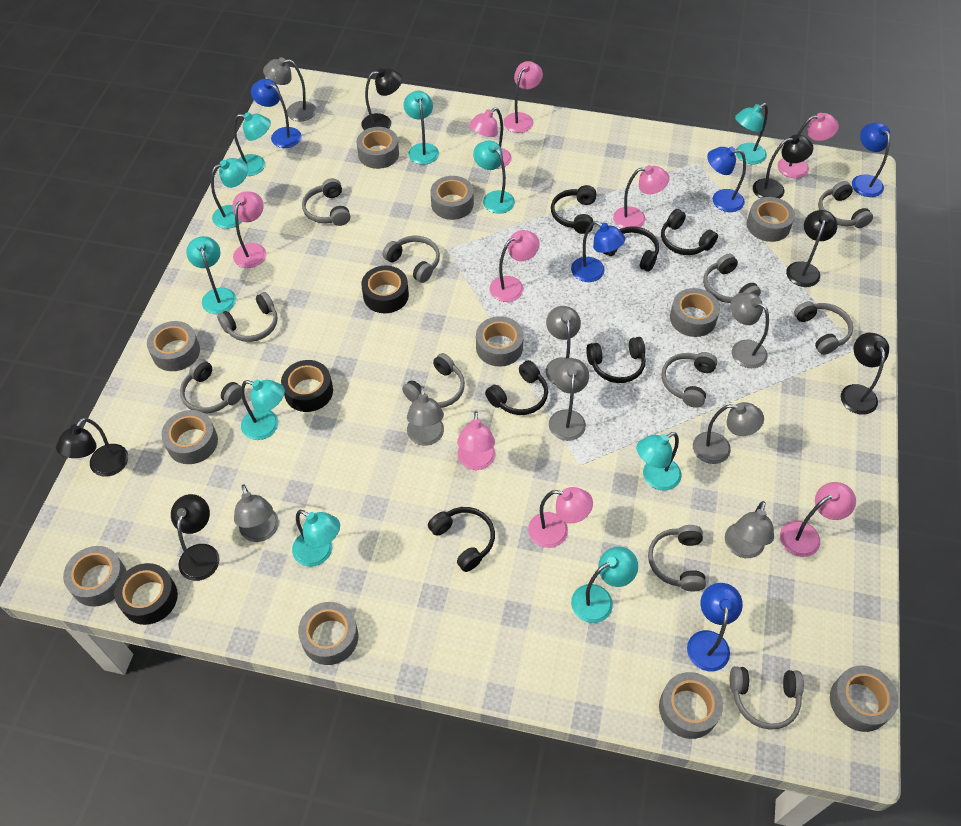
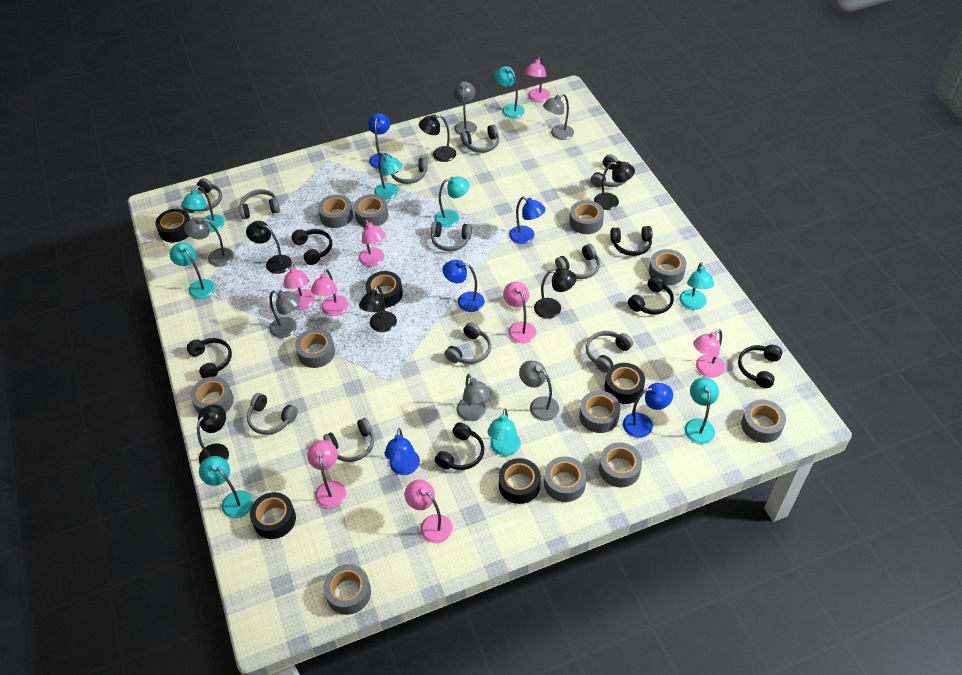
black tape: [114,563,178,625] [281,360,333,412] [361,266,409,313] = 3 -> [155,209,190,243] [250,492,296,539] [366,271,403,308] [499,458,541,504] [605,363,645,404] = 5
grey lamp: [234,484,279,542] [263,57,316,121] [407,386,444,446] [546,306,581,385] [549,358,589,441] [693,402,764,464] [725,501,774,558] [730,292,769,368] = 8 -> [184,217,234,267] [269,290,300,338] [454,81,477,135] [456,374,491,421] [519,361,559,421] [543,94,574,140] = 6
pink lamp: [233,191,266,268] [457,411,495,470] [469,108,512,169] [489,230,540,302] [504,61,543,133] [528,487,593,548] [613,165,669,228] [778,113,839,178] [780,482,856,557] = 9 -> [283,262,315,309] [308,440,346,508] [311,269,348,316] [359,220,386,267] [405,479,452,543] [503,282,536,343] [525,57,550,102] [693,330,725,378] = 8
turquoise lamp: [186,236,236,314] [211,158,248,229] [233,112,271,176] [241,380,285,440] [292,510,340,567] [403,91,439,165] [473,140,515,214] [571,546,638,623] [636,432,681,491] [735,103,768,164] = 10 -> [170,242,215,299] [182,186,225,232] [199,456,253,518] [374,153,403,200] [435,176,470,227] [488,409,521,456] [495,66,525,118] [679,262,714,310] [685,377,719,444] = 9

